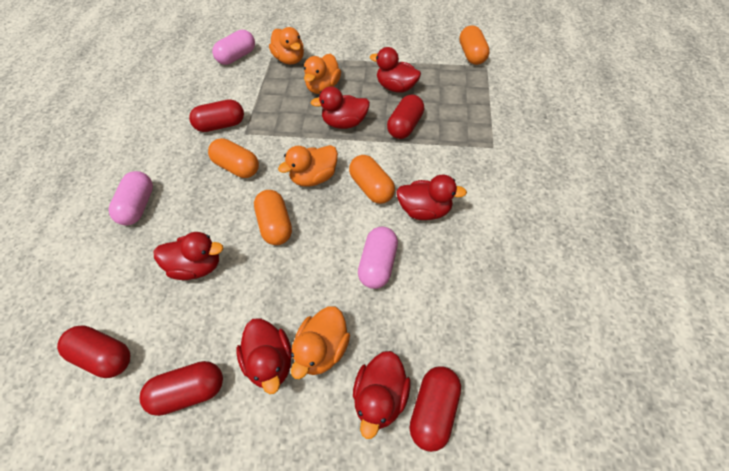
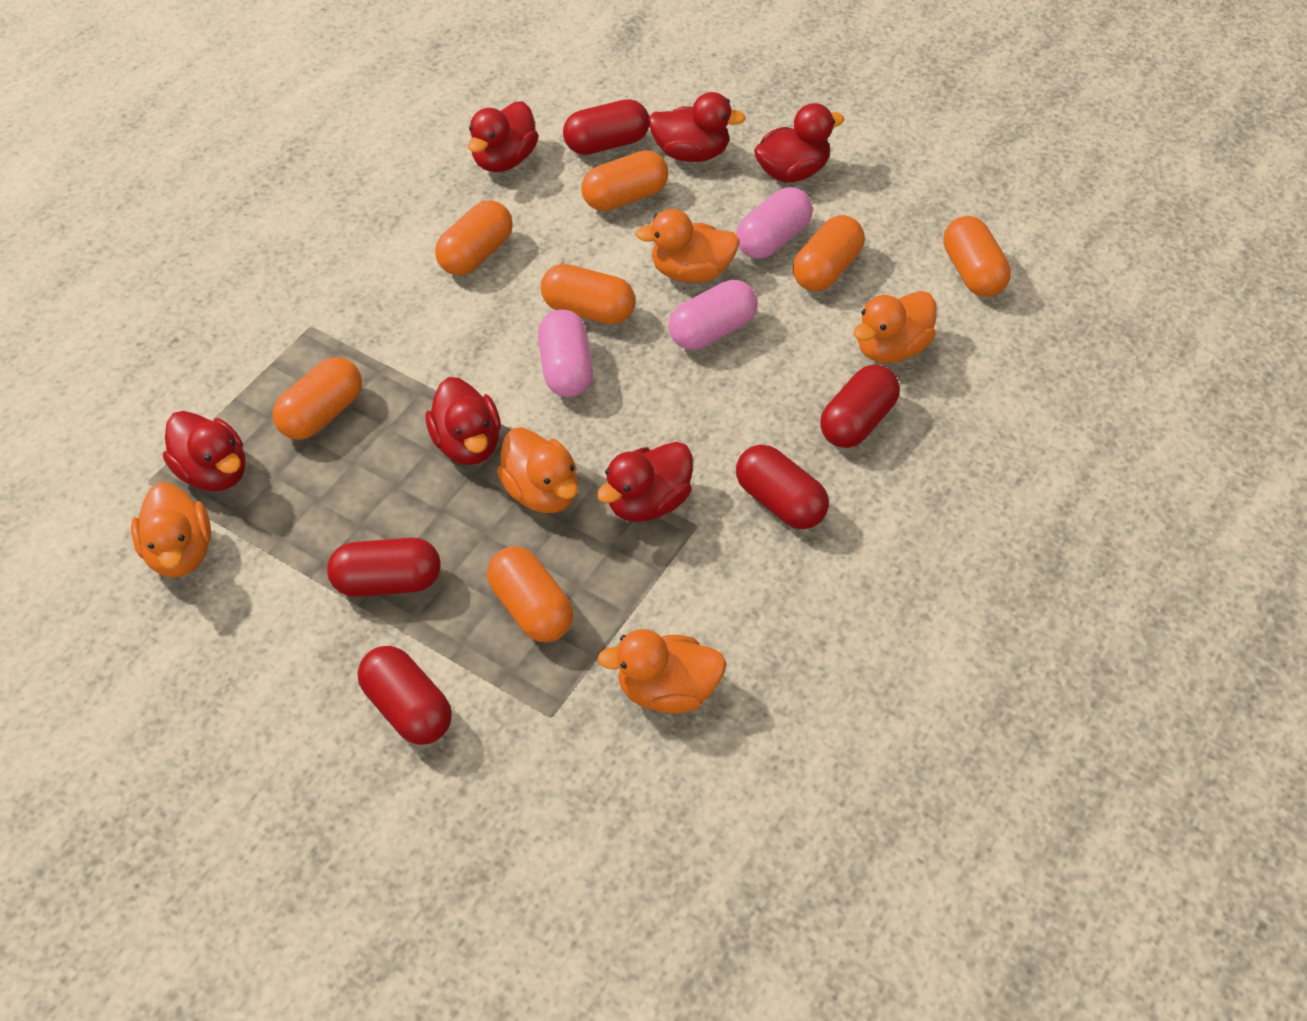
orange capsule: [208,138,259,178] [254,190,292,245] [349,155,395,204] [459,25,490,65] = 4 -> [272,357,362,440] [435,200,513,275] [487,547,573,642] [541,264,635,324] [581,150,668,211] [793,215,865,291] [943,216,1011,297] = 7
orange duck: [269,27,304,64] [278,145,338,186] [291,306,350,379] [304,54,341,94] = 4 -> [131,482,211,578] [497,427,578,513] [597,629,726,713] [635,209,740,283] [854,291,937,363] = 5

